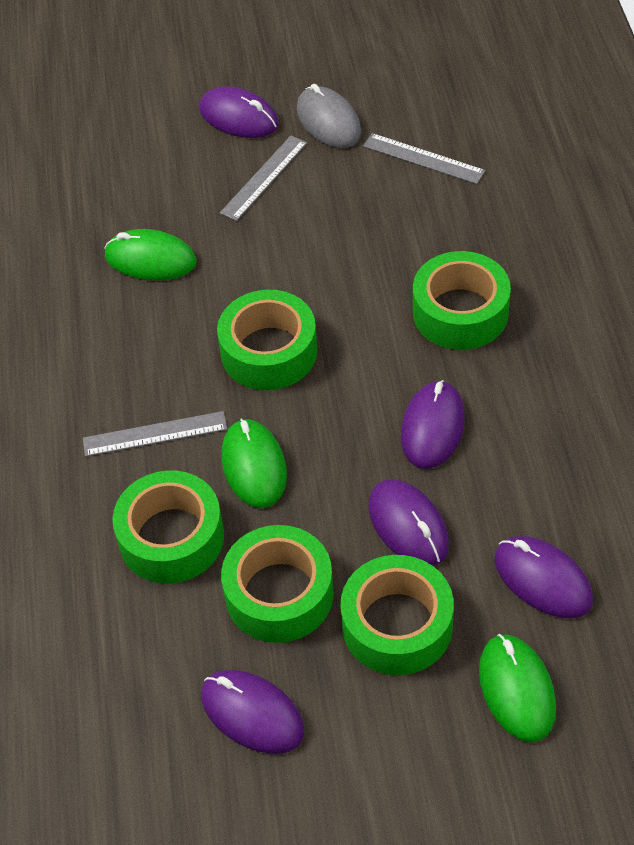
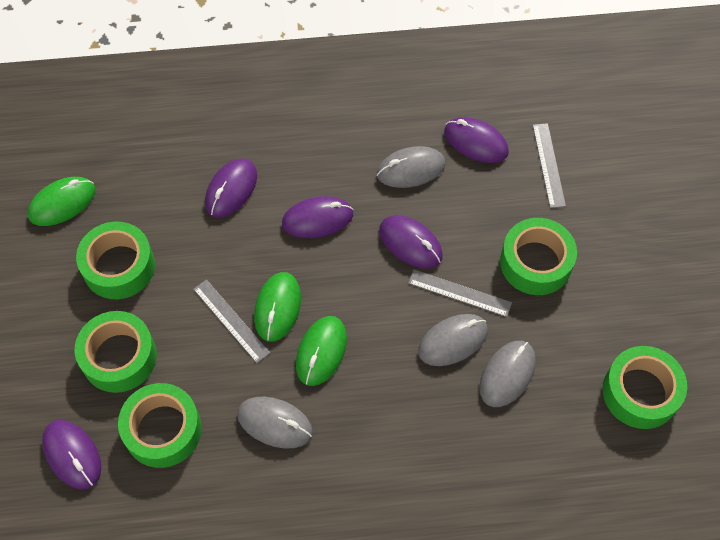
grey mouse: [297,84,361,148] = 1 -> [237,397,313,448] [377,146,446,188] [418,314,488,366] [479,341,536,407] = 4

